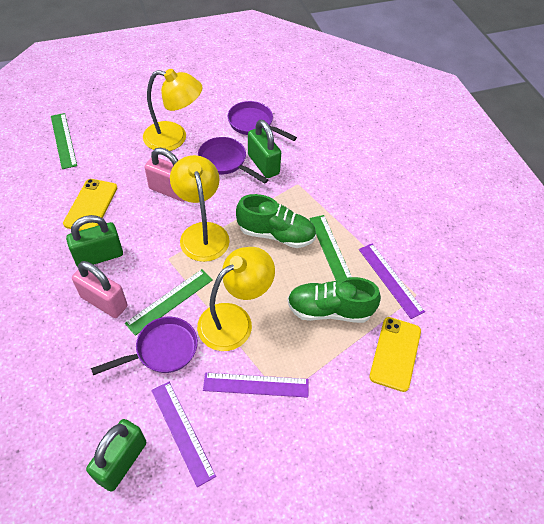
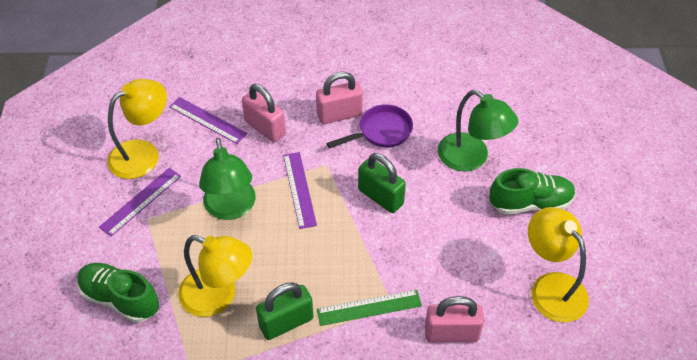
green lamp: none = 0 -> [199,138,256,220] [438,90,518,172] = 2
green padlock: [66,215,123,267] [86,419,146,491] [248,120,281,178] = 3 -> [256,282,314,340] [358,153,406,213] = 2
green ruler: [51,113,77,169] [125,269,213,336] [309,215,352,281] = 3 -> [317,290,422,326] = 1
pink padlock: [72,261,127,318] [145,148,185,202] = 2 -> [242,84,286,143] [316,72,363,124] [425,296,484,342] = 3
purple pan: [91,317,198,375] [198,137,268,184] [228,101,297,141] = 3 -> [326,104,413,148] = 1
yellow phone: [63,179,117,231] [369,317,421,392] = 2 -> none = 0

